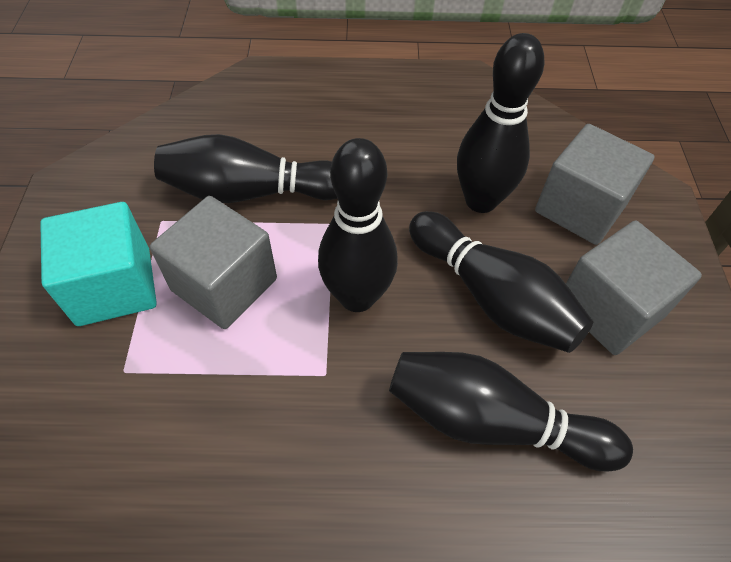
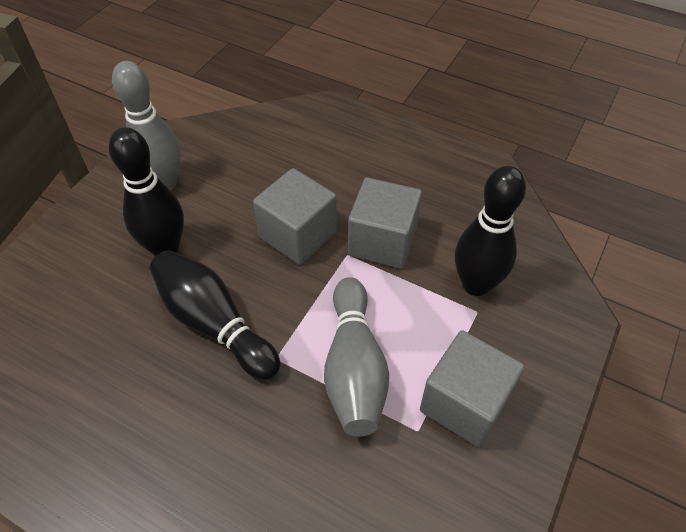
black bowling pin: [154,134,337,203] [318,138,398,312] [389,352,633,471] [409,211,593,353] [457,33,545,213] = 5 -> [109,127,184,256] [150,250,280,380] [455,166,526,296] = 3
grey bowling pin: none = 0 -> [112,61,181,191] [324,277,389,437] = 2
turquoise cube: [40,202,157,326] = 1 -> none = 0

